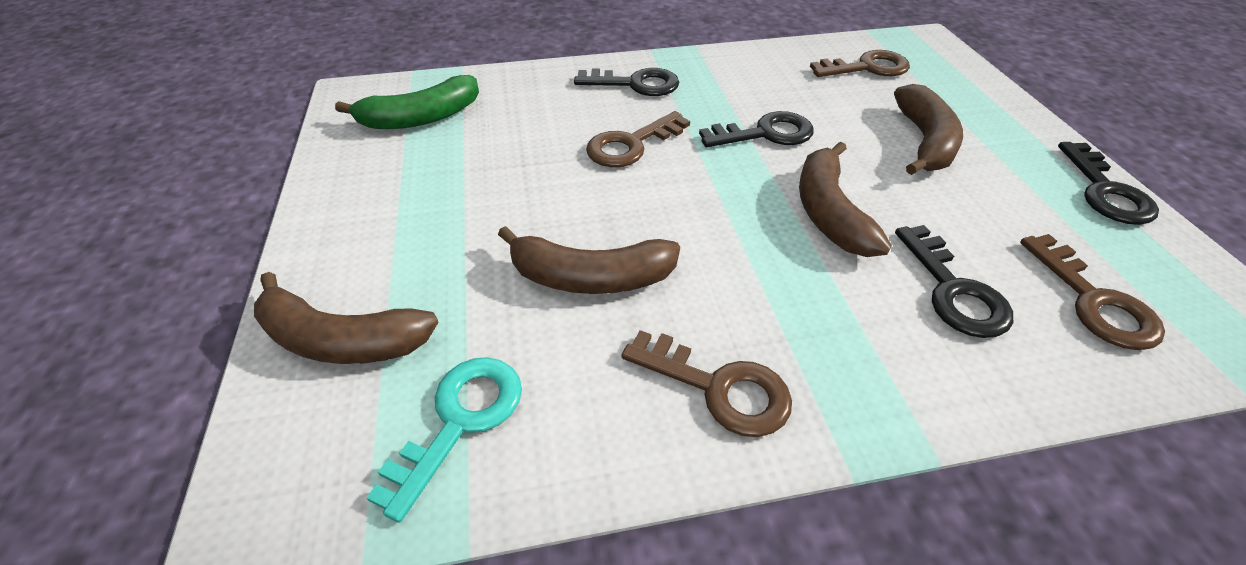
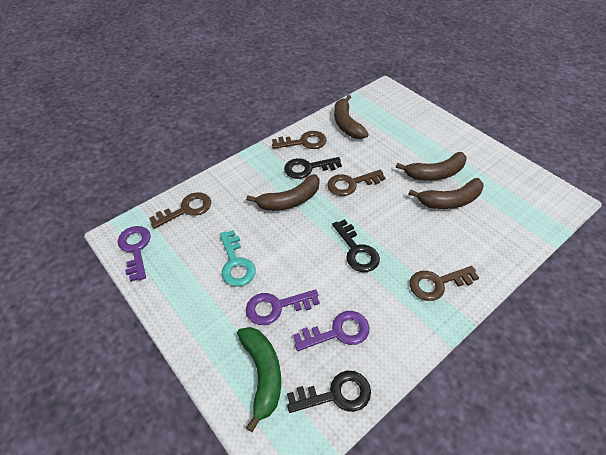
black key: [574,68,679,96] [699,111,814,147] [895,225,1013,338] [1058,142,1159,225] = 4 -> [284,157,342,179] [287,371,371,413] [332,219,380,272] = 3
purple key: none = 0 -> [118,226,151,282] [246,289,320,325] [293,311,370,351] = 3

